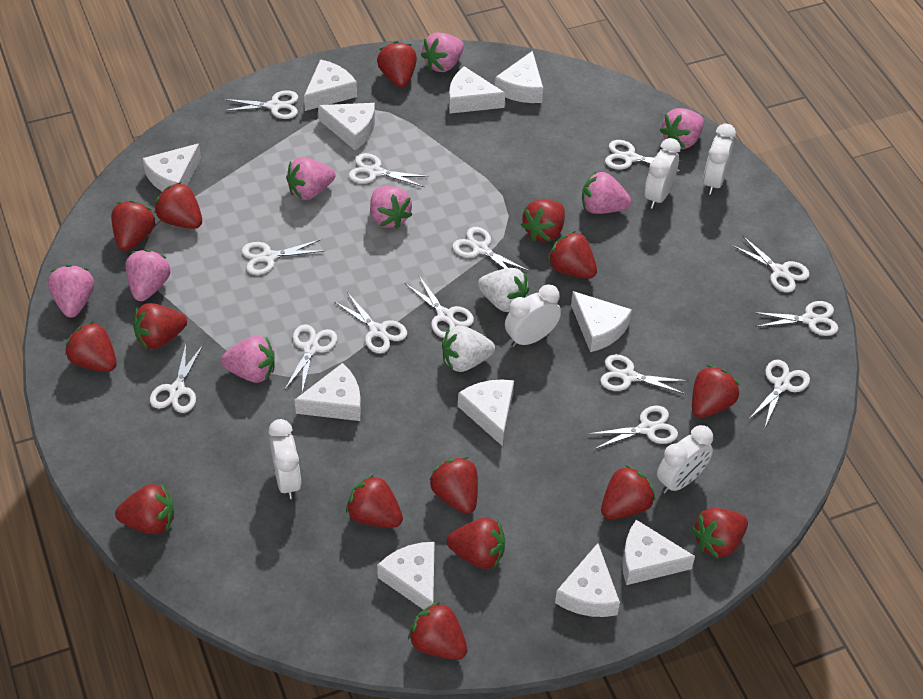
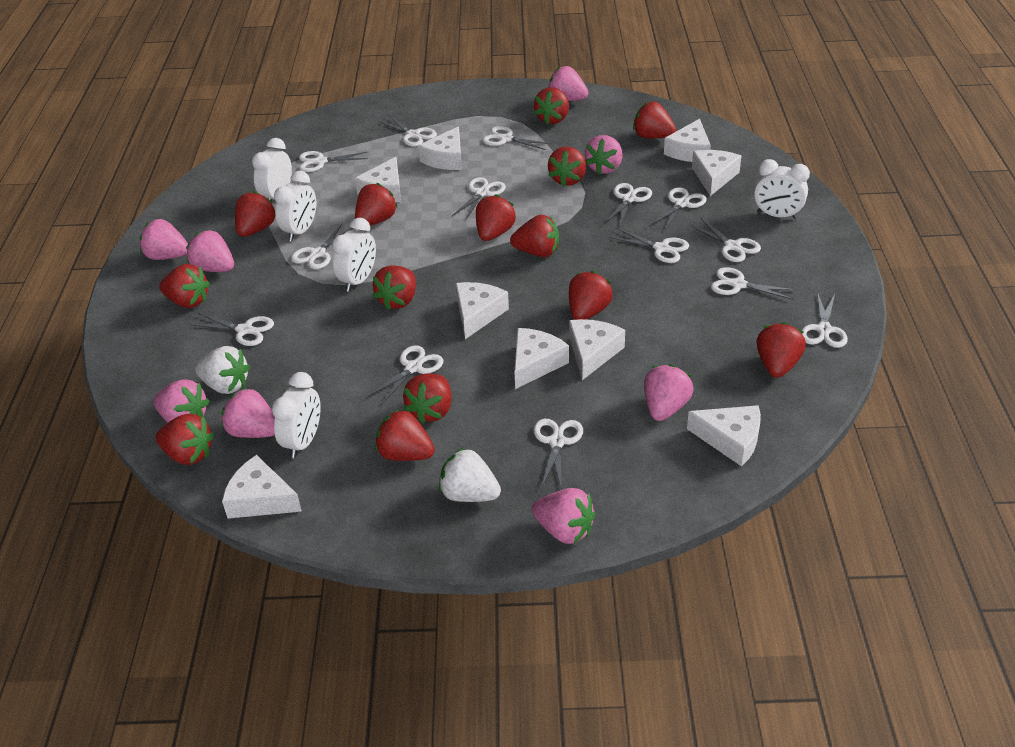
red strawberry: [65,321,117,372] [111,200,155,251] [115,484,174,534] [133,303,187,349] [154,182,202,229] [346,474,403,528] [377,41,417,88] [408,601,467,660] [429,457,478,514] [447,517,505,569] [521,200,565,242] [548,231,597,279] [601,465,655,519] [692,365,739,418] [692,508,748,558] = 15 -> [155,414,214,465] [159,264,210,308] [235,191,275,237] [355,183,398,226] [373,265,416,310] [375,409,435,461] [403,374,452,424] [476,194,516,241] [510,215,559,257] [534,87,569,124] [548,147,586,187] [569,271,613,320] [633,102,676,138] [756,322,806,378] = 14
white cheese: [142,143,201,192] [295,363,361,421] [304,59,357,111] [318,103,375,150] [377,542,435,610] [449,66,505,114] [458,379,514,446] [495,51,543,103] [555,543,620,617] [571,291,632,352] [622,520,695,585] = 11 -> [222,455,302,519] [355,157,401,202] [418,126,462,170] [456,282,509,339] [514,328,569,389] [569,319,625,380] [664,119,711,162] [687,405,761,466] [692,150,741,196] = 9

